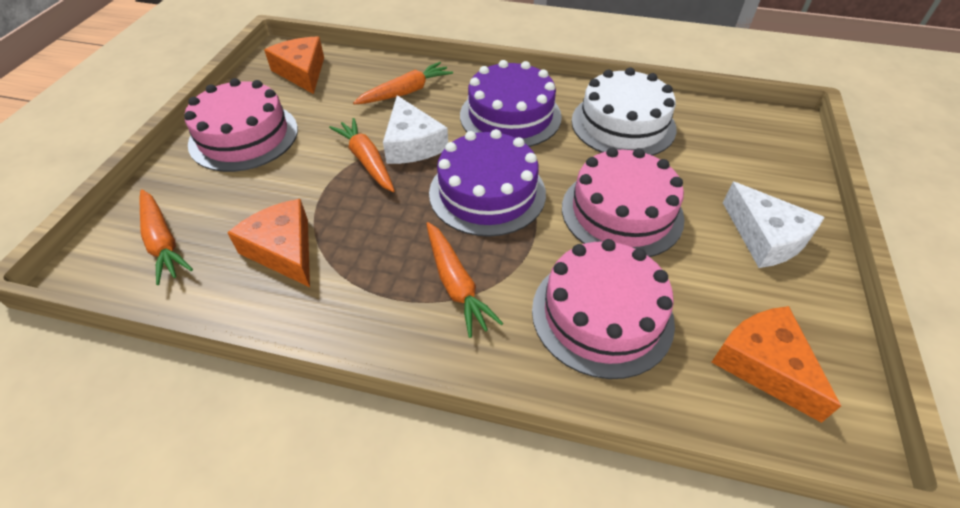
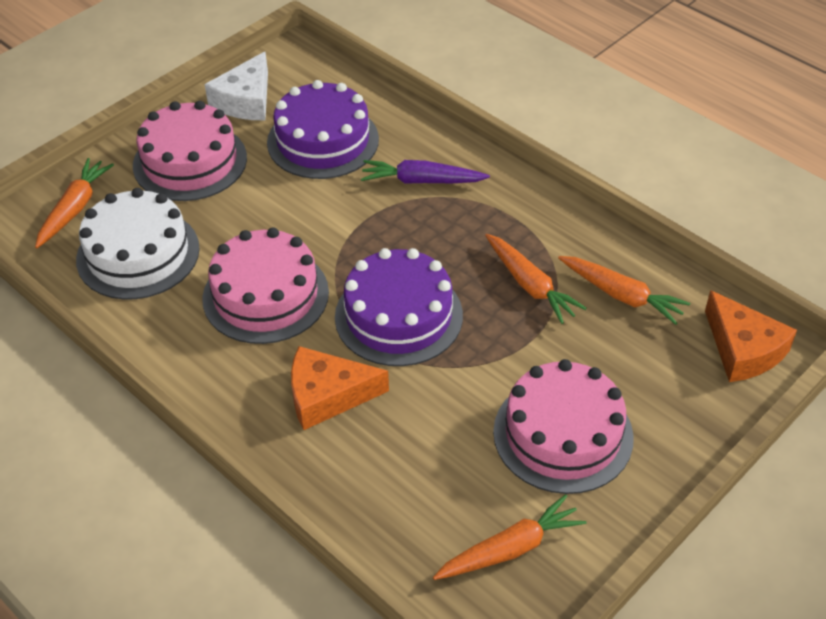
orange cheese: [227,199,310,287] [264,36,324,94] [711,306,841,423] = 3 -> [291,346,389,430] [705,290,797,382] = 2
purple carrot: none = 0 -> [361,160,490,184] = 1
white cheese: [383,95,448,164] [723,182,825,268] = 2 -> [205,52,268,120] = 1

